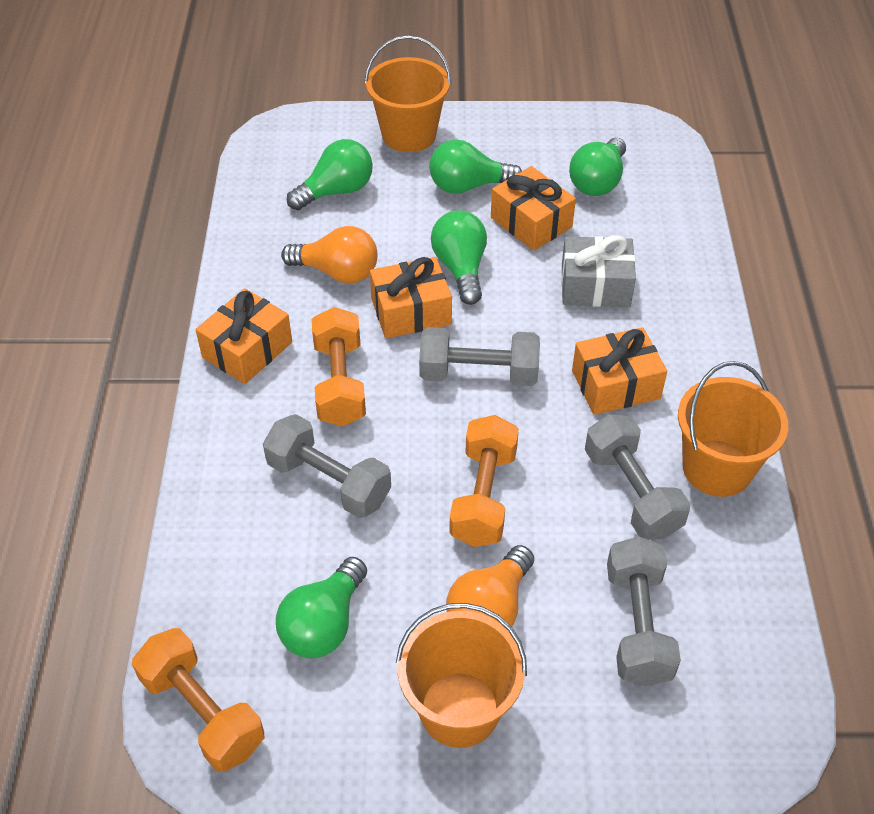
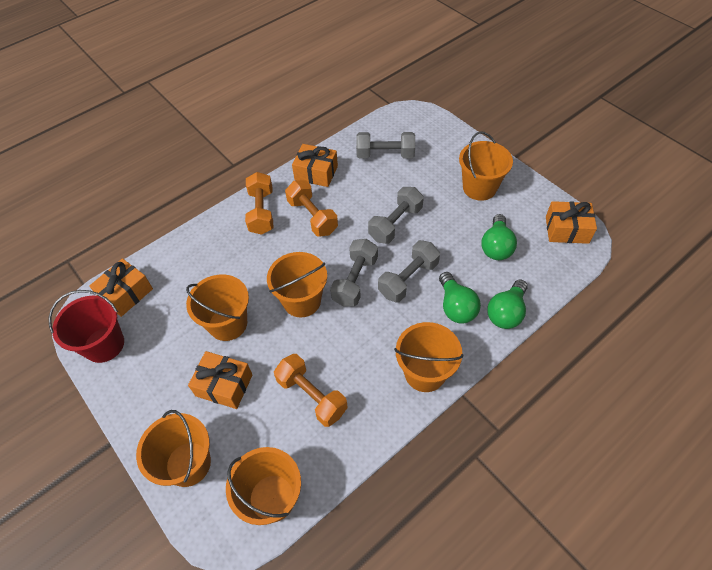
green light bulb: [276,557,367,658] [287,139,373,210] [429,139,522,194] [431,210,487,305] [569,138,626,196] = 5 -> [439,272,481,324] [481,214,517,260] [487,279,528,329] = 3
grey gift: [561,235,636,307] = 1 -> none = 0
orange bucket: [365,35,451,152] [396,603,527,748] [678,361,788,497] = 3 -> [136,410,211,487] [186,274,249,341] [226,447,301,525] [267,252,327,318] [394,322,463,392] [459,131,513,201] = 6
orange light bulb: [281,226,377,283] [446,545,534,627] = 2 -> none = 0
red bucket: none = 0 -> [49,290,124,363] = 1

